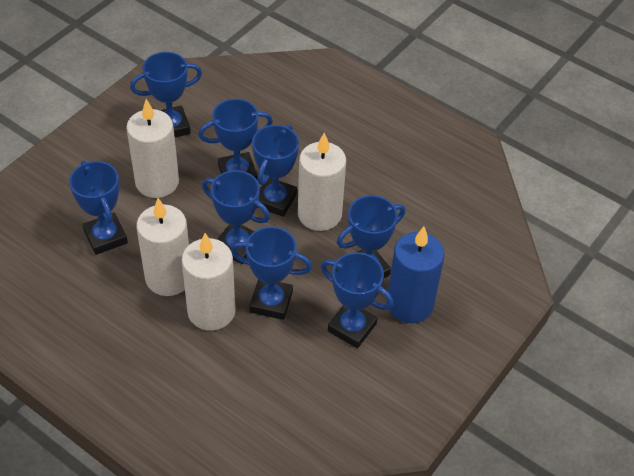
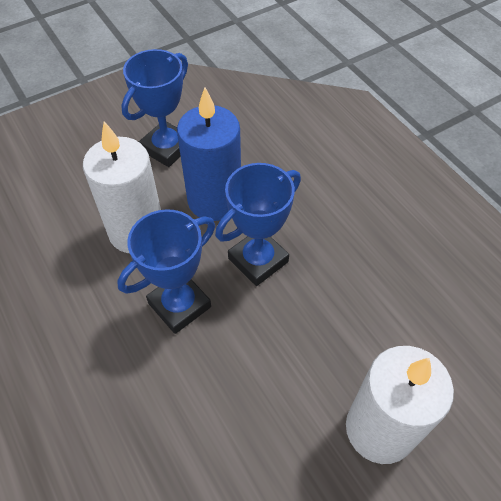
blue trophy: [69,160,128,255] [130,52,202,137] [198,99,273,179] [202,170,270,264] [231,227,312,320] [252,124,299,217] [321,252,393,348] [337,195,405,279] = 8 -> [117,209,215,334] [121,49,188,167] [215,163,301,286] = 3
white candle: [126,99,179,198] [136,198,189,296] [181,233,236,331] [298,133,346,231] = 4 -> [83,121,161,253] [346,346,454,464] = 2

